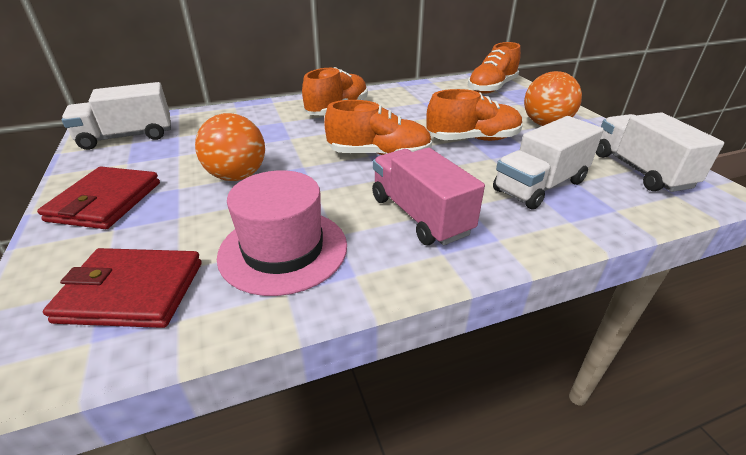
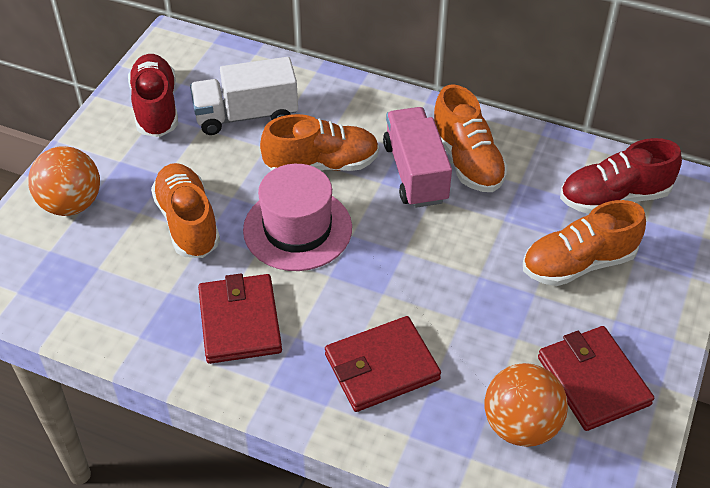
red shoe: none = 0 -> [128,54,178,137] [560,138,682,214] = 2
red wallet: [37,167,160,229] [43,248,202,328] = 2 -> [198,273,282,364] [325,316,441,412] [538,326,654,431] = 3
white truck: [61,82,171,150] [493,116,604,210] [596,112,724,192] = 3 -> [190,57,298,135] = 1

